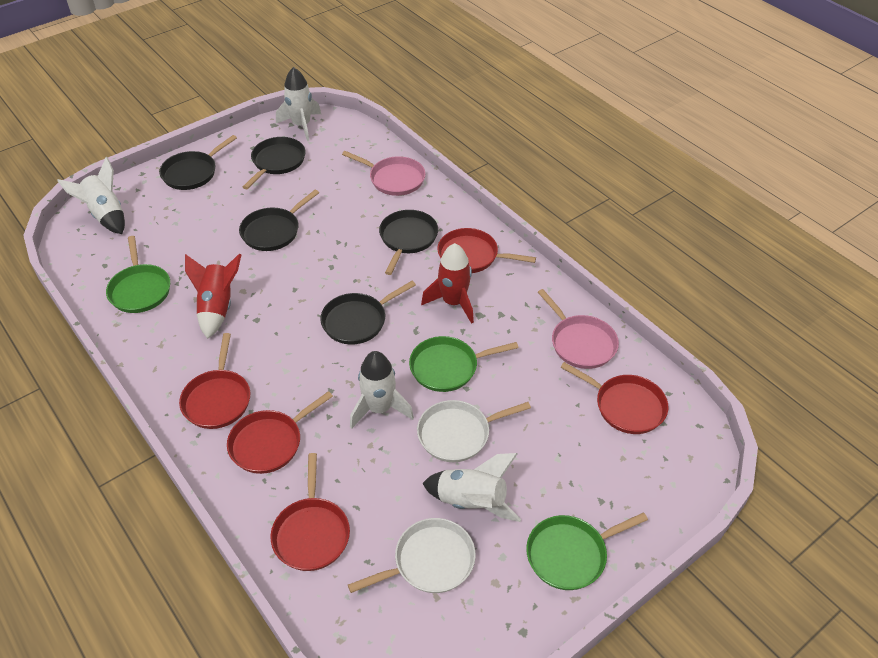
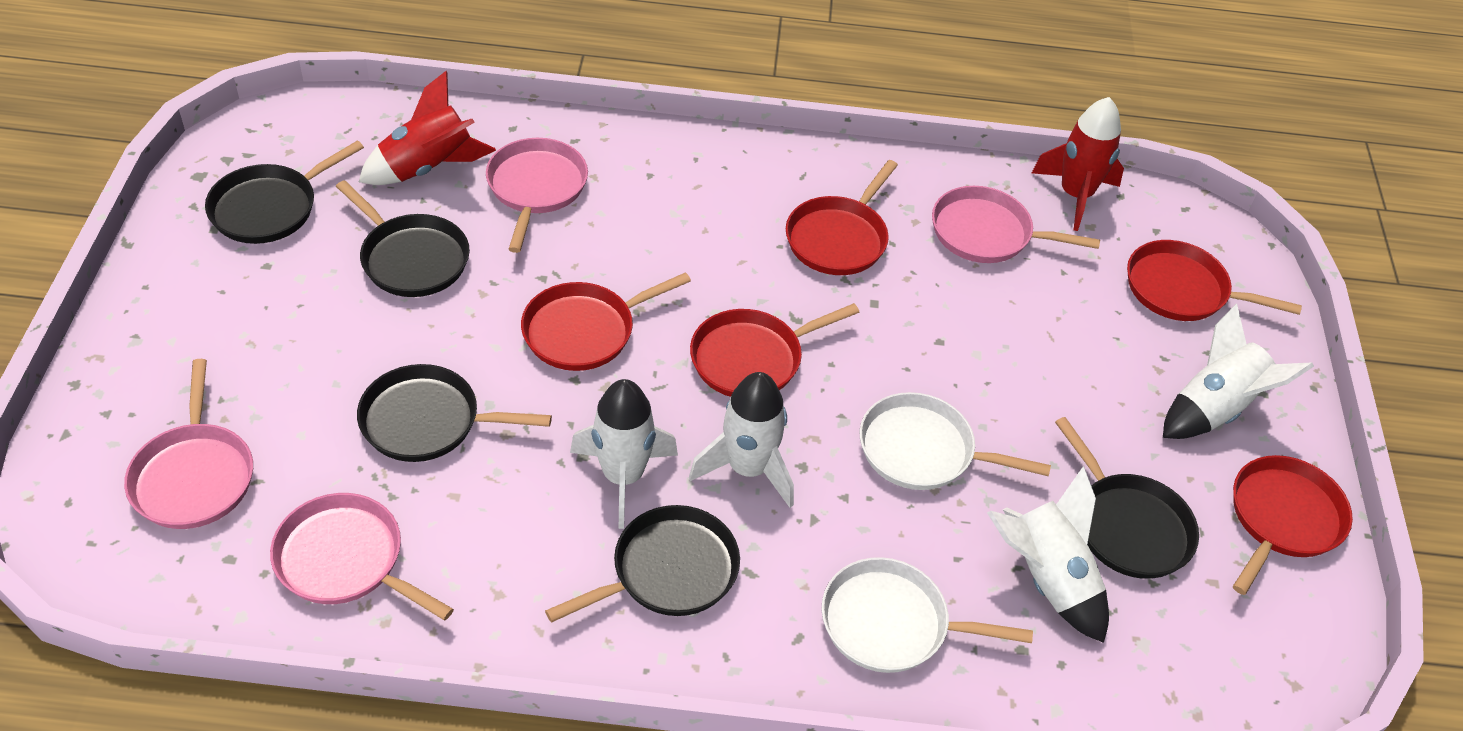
green pan: [106,236,170,313] [409,336,518,392] [526,512,648,590] = 3 -> none = 0
pink pan: [342,151,426,196] [538,289,619,369] = 2 -> [124,359,253,529] [270,493,454,620] [486,138,588,253] [932,186,1100,263] = 4

